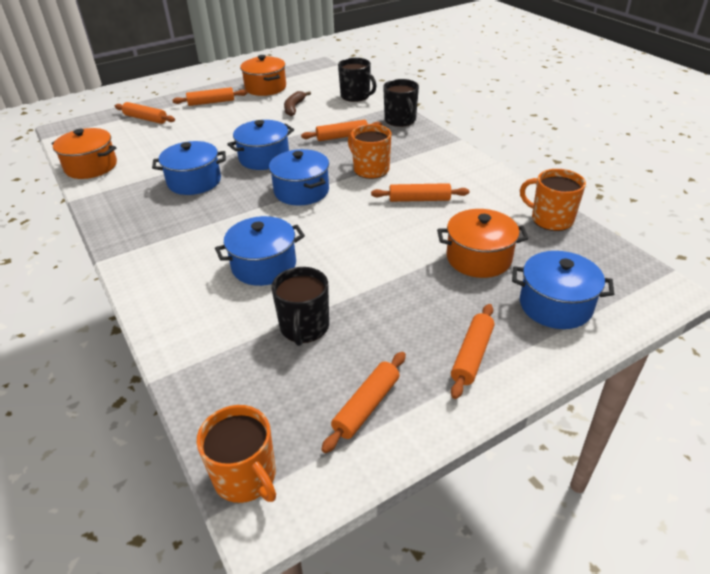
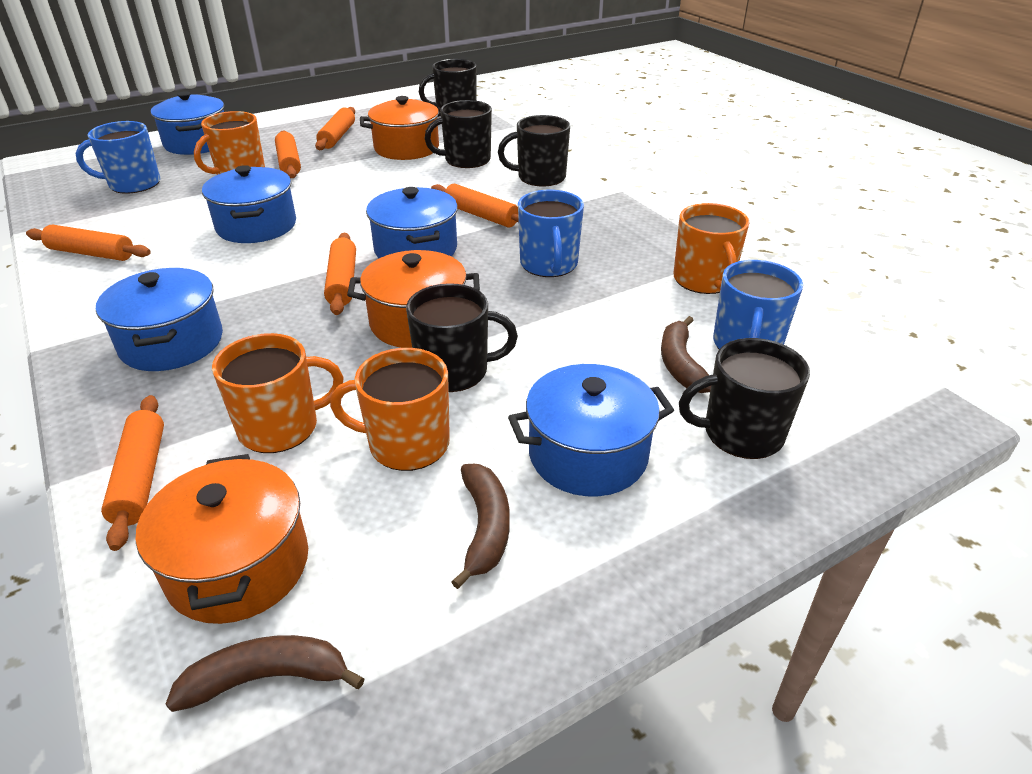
black mug: [271,267,329,346] [338,58,377,102] [383,79,419,127] = 3 -> [406,283,518,392] [419,59,477,112] [425,100,492,168] [498,115,570,186] [679,338,810,459] = 5
blue mug: none = 0 -> [76,121,160,194] [518,190,584,277] [713,260,803,349] = 3
brown banana: [284,91,311,116] = 1 -> [165,635,365,712] [451,464,510,589] [661,316,711,393] = 3
orange mug: [197,405,276,503] [348,124,391,179] [520,169,586,231] = 3 -> [194,111,265,175] [212,333,344,453] [330,348,450,471] [674,203,750,294] = 4

